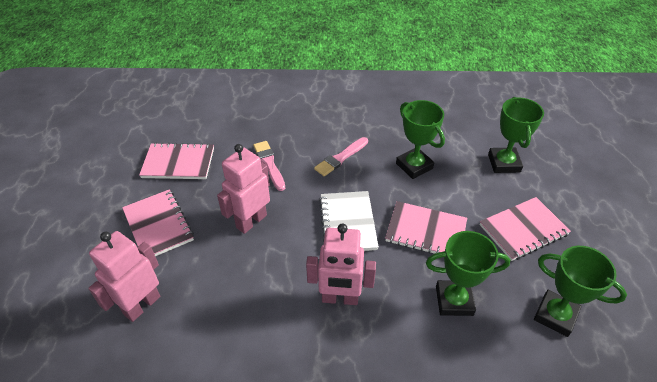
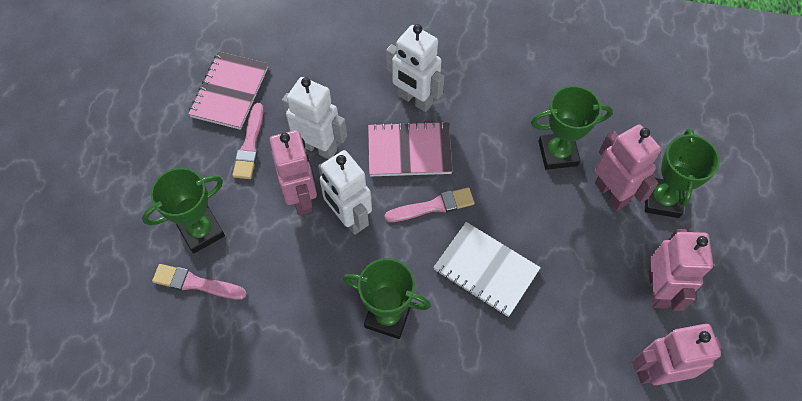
pink brush: [253,141,285,191] [314,137,368,176] = 2 -> [152,264,247,300] [232,103,264,179] [384,187,475,222] = 3
pink notebook: [122,189,194,256] [139,142,214,179] [385,201,467,254] [479,197,571,261] = 4 -> [188,52,268,130] [368,121,453,176] = 2
pink robot: [88,231,160,322] [217,144,270,234] [306,223,376,305] = 3 -> [269,130,317,215] [595,124,661,210] [632,324,721,385] [649,229,713,311] = 4
white robot: none = 0 -> [282,77,347,159] [318,150,372,235] [386,24,445,112] = 3

